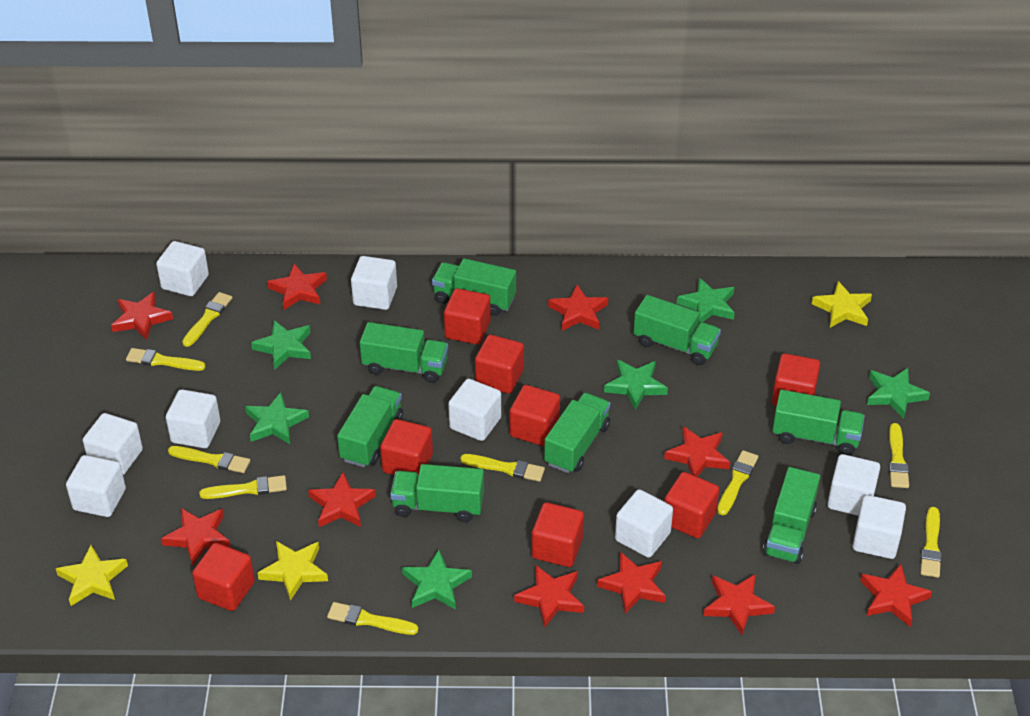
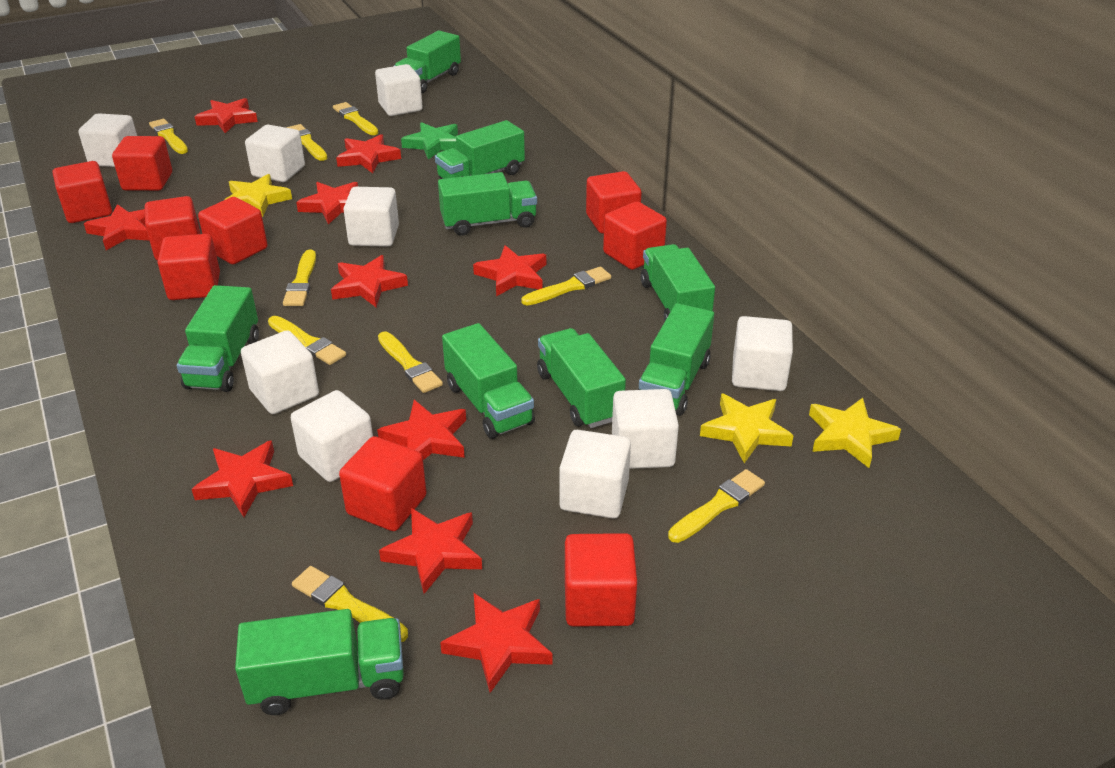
green star: [245,392,309,444] [251,320,311,370] [402,550,472,610] [604,360,668,410] [677,278,735,325] [867,368,930,419] = 6 -> [401,122,458,160] = 1
green truck: [337,386,403,467] [360,322,448,383] [390,464,484,522] [432,258,516,316] [544,393,610,473] [633,295,721,365] [762,467,820,564] [772,390,865,455] = 8 -> [177,285,259,392] [235,609,404,715] [394,31,461,94] [435,120,525,179] [438,172,537,236] [442,323,535,439] [537,328,626,428] [638,303,714,416] [641,244,715,321] = 9
red cube: [192,543,255,611] [380,419,433,476] [444,288,491,345] [475,335,524,394] [510,385,560,446] [532,502,584,567] [664,472,719,538] [772,353,820,406] = 8 -> [53,161,112,223] [112,136,172,191] [145,196,200,261] [158,234,220,300] [198,197,267,264] [339,436,427,531] [565,533,637,627] [586,171,642,234] [603,201,667,270] = 9

